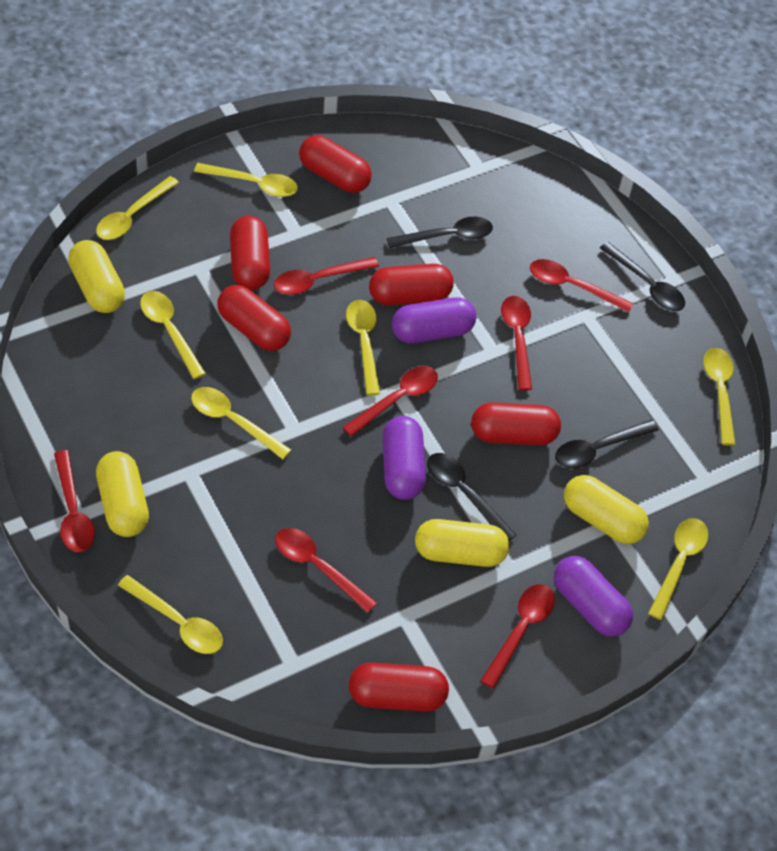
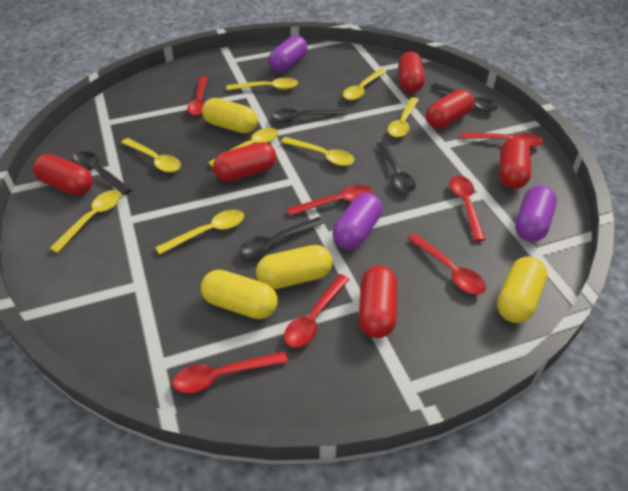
black spoon: [387,217,493,248] [427,453,517,541] [555,420,658,469] [600,242,685,311] = 4 -> [72,151,132,195] [239,217,324,258] [271,109,347,122] [376,142,416,193] [431,83,498,112] = 5

